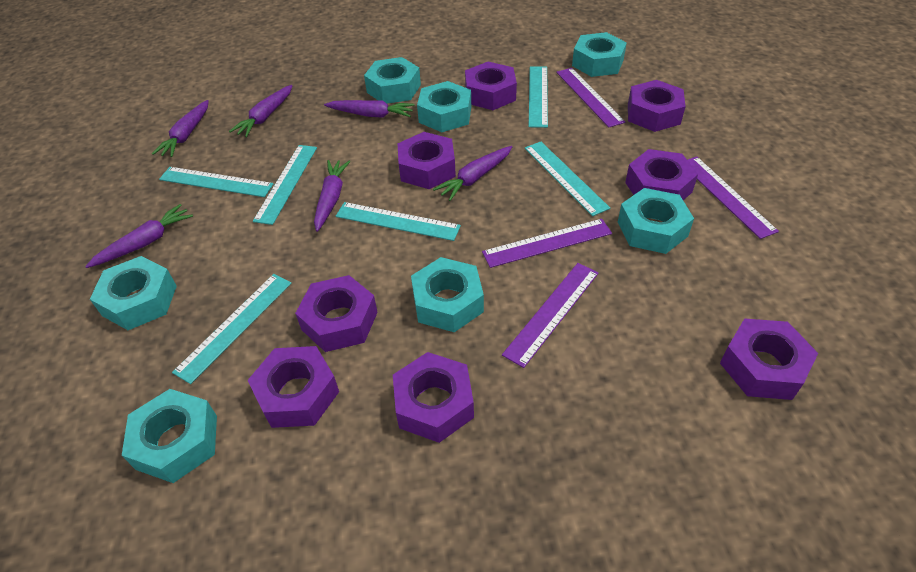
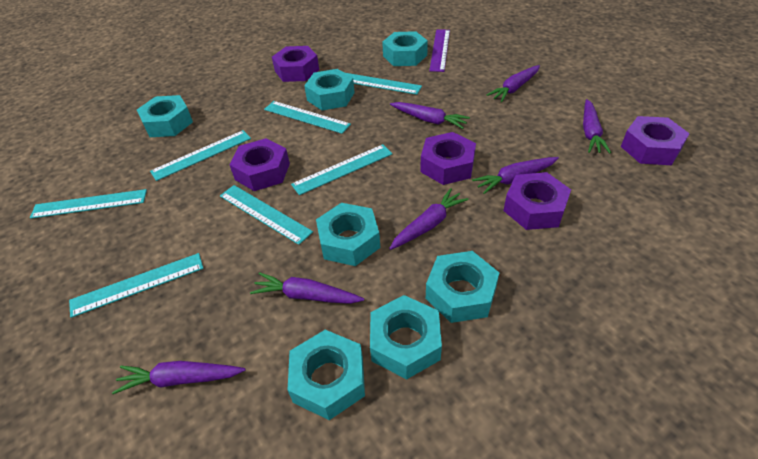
purple carrot: [85,204,193,268] [152,100,209,157] [229,85,293,137] [314,160,351,232] [324,100,415,118] [433,146,512,201] = 6 -> [112,361,245,394] [250,272,364,304] [389,188,469,250] [390,102,470,129] [472,157,559,194] [487,65,540,102] [583,99,611,153] = 7
purple nut: [248,346,339,428] [295,275,378,352] [393,352,474,443] [398,132,456,189] [465,62,517,110] [625,149,698,200] [628,80,686,132] [720,318,818,400] = 8 -> [229,138,290,191] [272,46,319,82] [420,132,476,185] [503,172,571,230] [621,116,690,165] = 5
purple ruler: [482,219,612,268] [502,263,599,368] [556,68,625,128] [688,156,779,239] = 4 -> [429,29,450,72] = 1
turquoise ruler: [159,167,274,197] [172,274,292,384] [253,145,317,225] [336,202,461,241] [524,142,610,216] [529,66,548,128] = 6 -> [30,189,147,219] [69,253,204,318] [150,130,251,181] [220,185,313,245] [264,101,351,134] [291,144,392,195] [346,73,422,95] = 7

